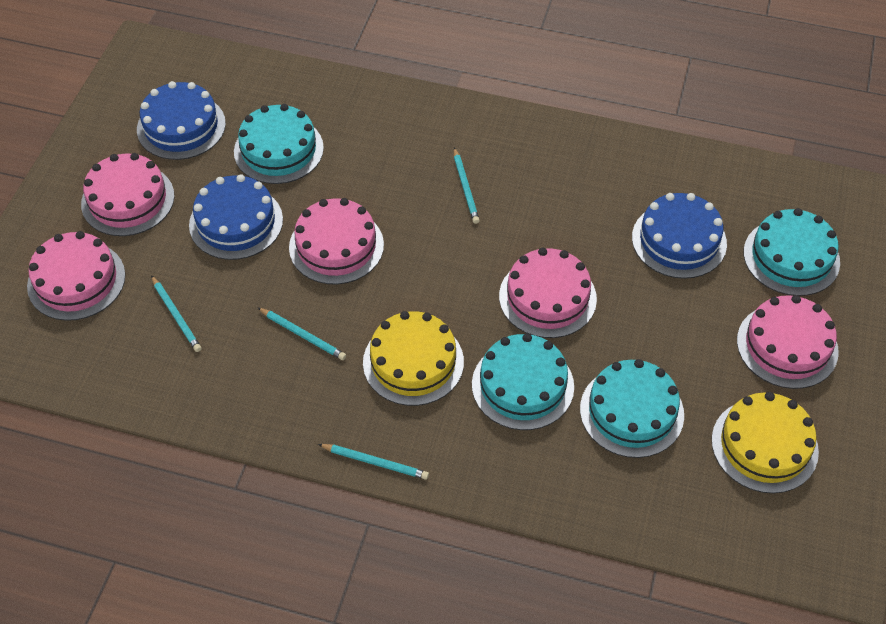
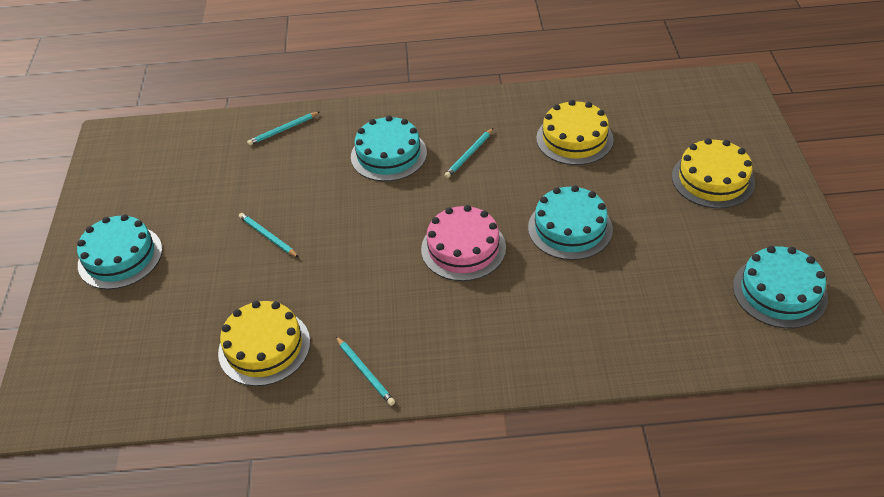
blue cake: [137,81,226,160] [189,174,283,260] [632,193,727,279] = 3 -> none = 0
pink cake: [27,231,125,321] [81,153,174,236] [289,198,384,284] [499,248,597,338] [737,295,839,389] = 5 -> [421,205,506,281] = 1
yellow cake: [363,311,464,406] [712,392,819,493] = 2 -> [218,301,310,386] [536,100,614,165] [672,138,755,209] = 3

